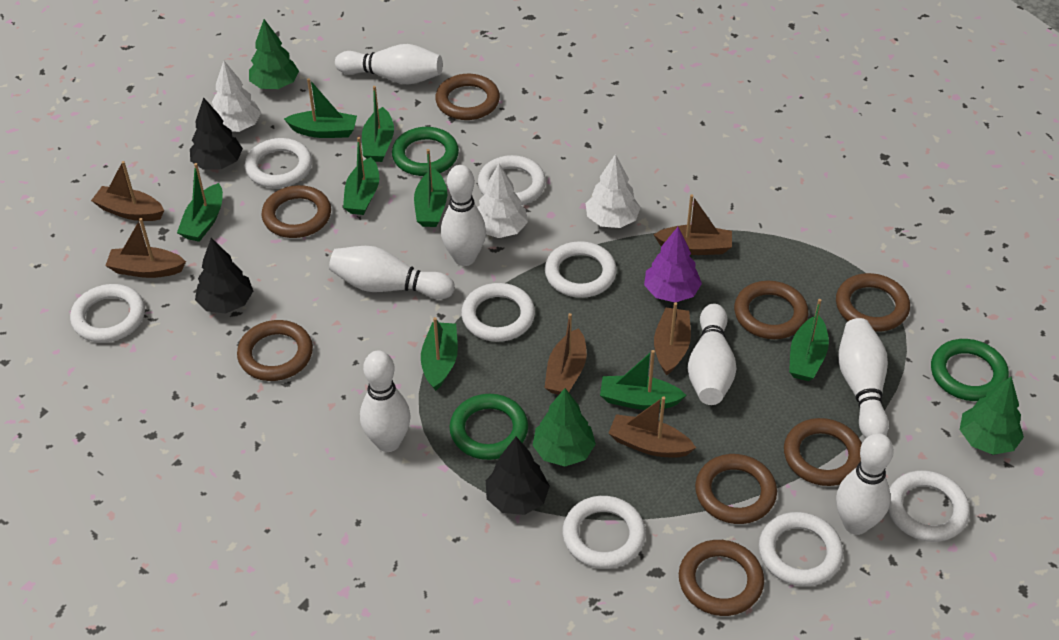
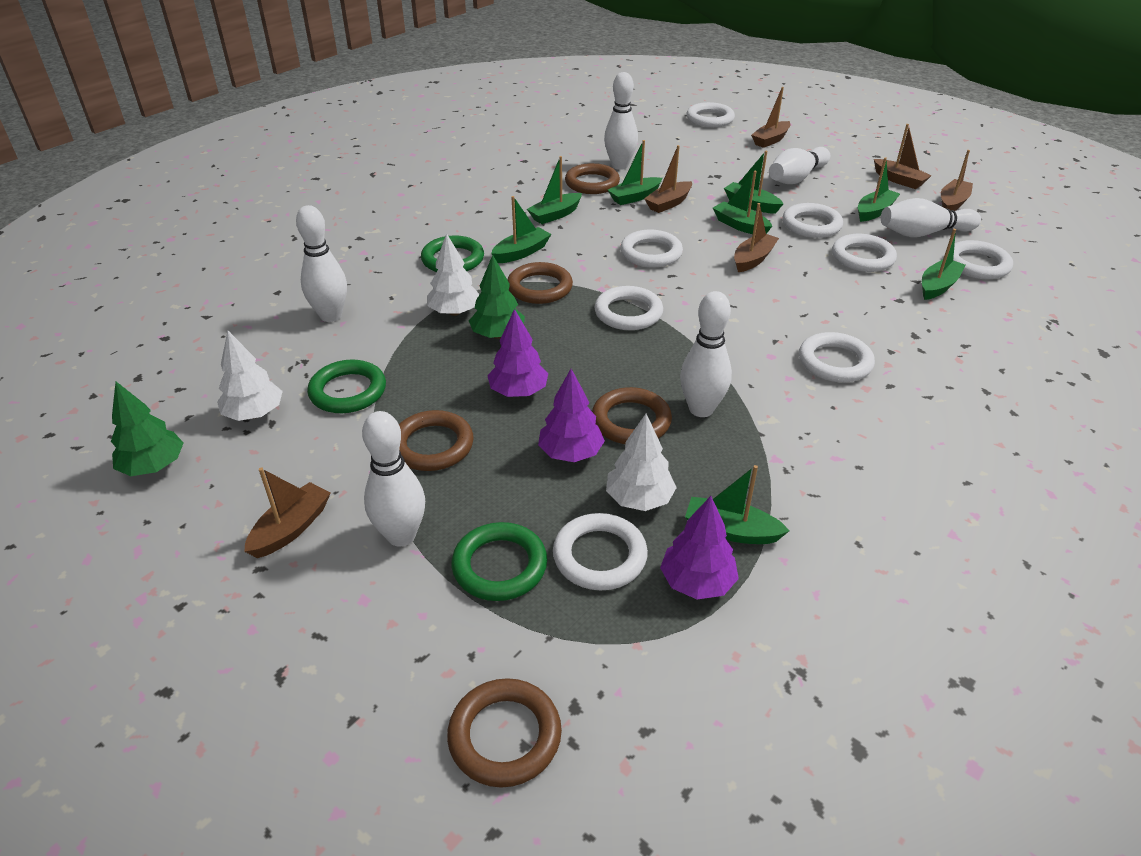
black tree: [190,97,243,169] [195,238,253,314] [486,437,550,515] = 3 -> none = 0
brown ring: [237,320,313,381] [262,185,331,238] [435,74,500,120] [679,540,764,616] [695,454,777,524] [734,281,808,339] [784,418,862,486] [836,273,910,332] = 8 -> [399,410,474,471] [447,678,562,788] [507,262,573,304] [565,163,620,194] [592,387,672,444] = 5
green tree: [249,19,299,89] [533,388,596,466] [960,376,1024,455] = 3 -> [111,382,184,476] [469,255,525,339] = 2
purple tree: [644,227,702,302] = 1 -> [487,309,549,397] [538,369,605,462] [660,496,739,600] = 3
white bowling pin: [329,246,455,299] [335,44,443,84] [360,350,411,452] [441,165,486,266] [687,304,736,405] [836,433,894,535] [838,318,889,438] = 7 -> [296,205,347,322] [362,411,425,546] [604,72,638,170] [680,291,732,417] [769,147,830,184] [881,198,981,237] = 6

